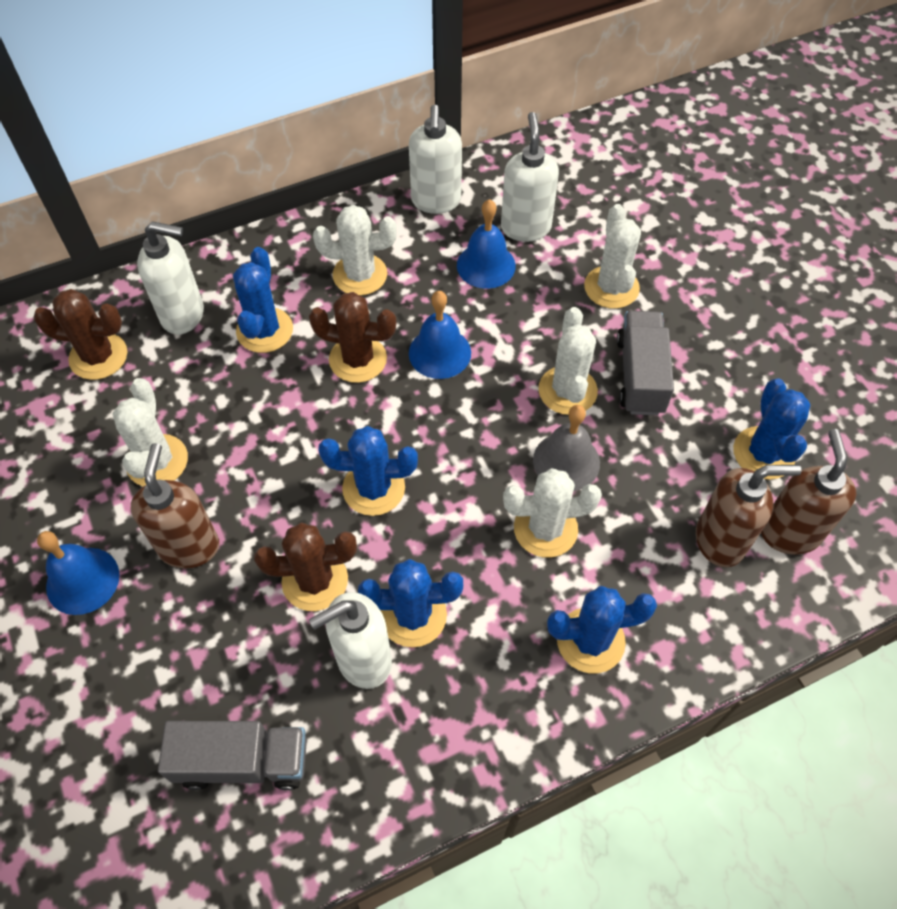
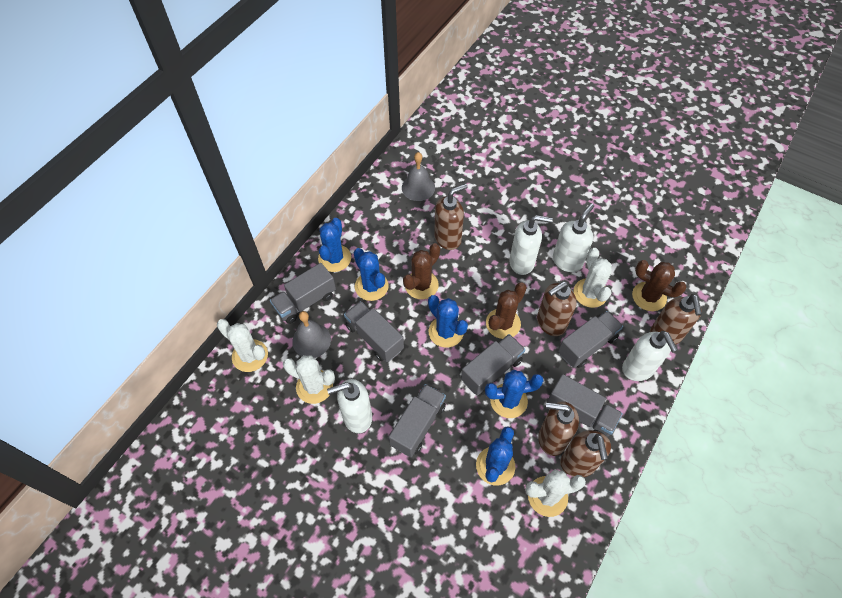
blue bell: [37,531,120,615] [409,291,471,379] [457,199,516,289] = 3 -> none = 0
brown soap dispenser: [131,443,219,569] [696,465,802,567] [761,429,856,555] = 3 -> [434,184,467,250] [537,281,577,336] [538,401,579,456] [560,430,611,477] [650,294,702,345] = 5
grey bell: [533,405,600,491] = 1 -> [292,311,331,358] [402,152,435,201] = 2
grey truck: [158,721,307,790] [617,311,674,415] = 2 -> [270,263,336,324] [344,301,404,362] [389,384,446,457] [461,334,525,395] [547,374,623,437] [558,311,623,368] = 6
white cactus: [112,378,188,486] [313,205,397,296] [503,468,602,557] [538,307,598,415] [584,204,641,309] = 5 -> [217,319,268,372] [283,355,335,404] [525,470,586,517] [574,248,612,308] = 4

